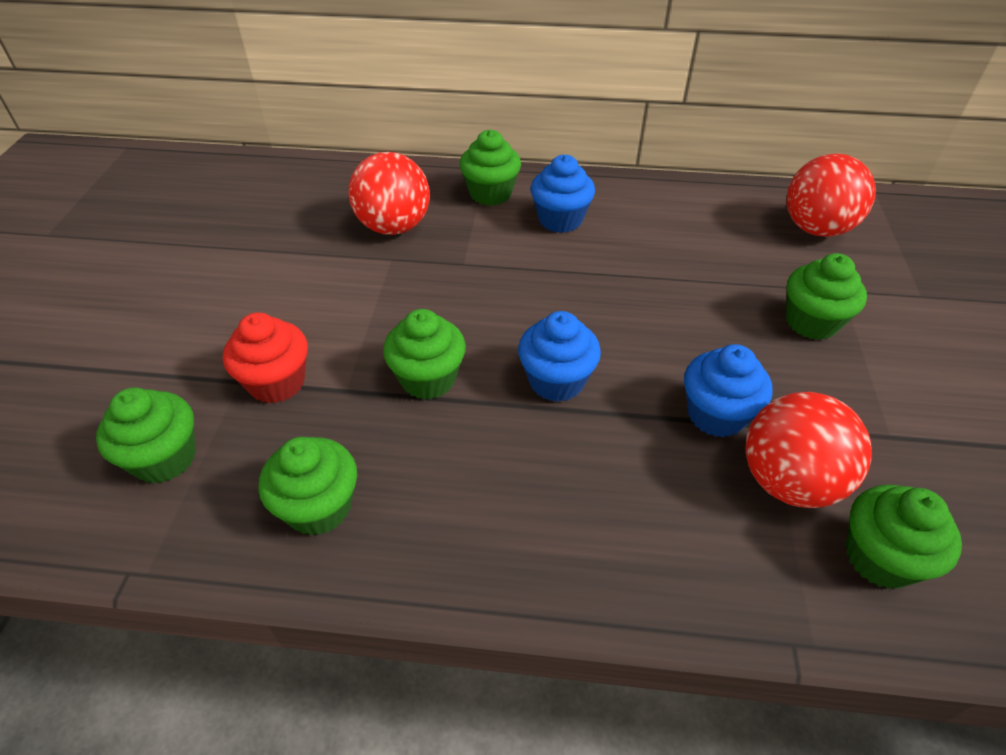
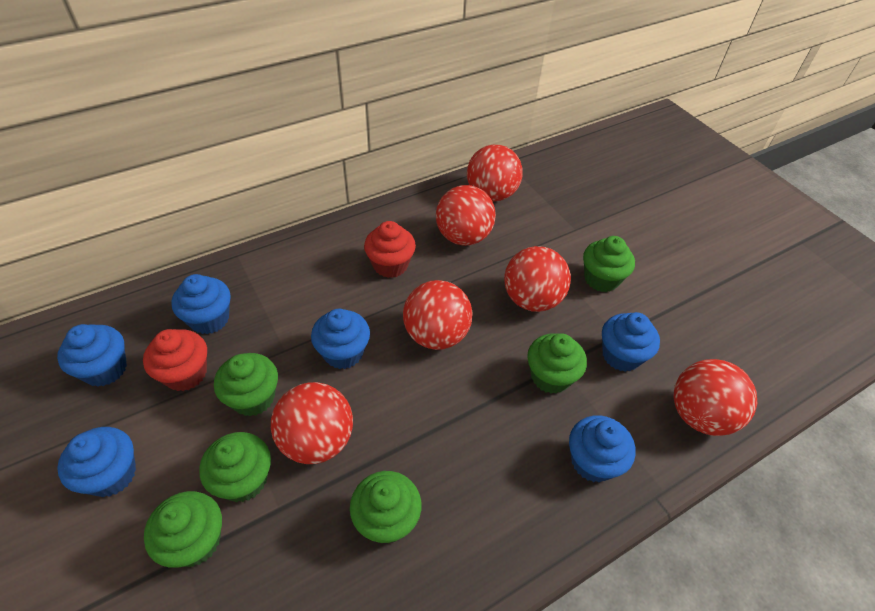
blue cupcake: [518,311,601,402] [531,155,595,233] [684,344,772,437] = 3 -> [57,324,127,387] [57,427,136,497] [171,274,231,334] [311,309,370,369] [569,415,636,482] [602,312,660,372] = 6
red ball: [349,152,430,235] [745,392,872,508] [787,154,876,237] = 3 -> [271,382,353,464] [403,280,473,350] [436,185,496,246] [467,145,523,201] [504,246,571,312] [673,359,757,436] = 6
red cupcake: [223,312,308,403] = 1 -> [143,329,207,391] [364,221,416,278] = 2

